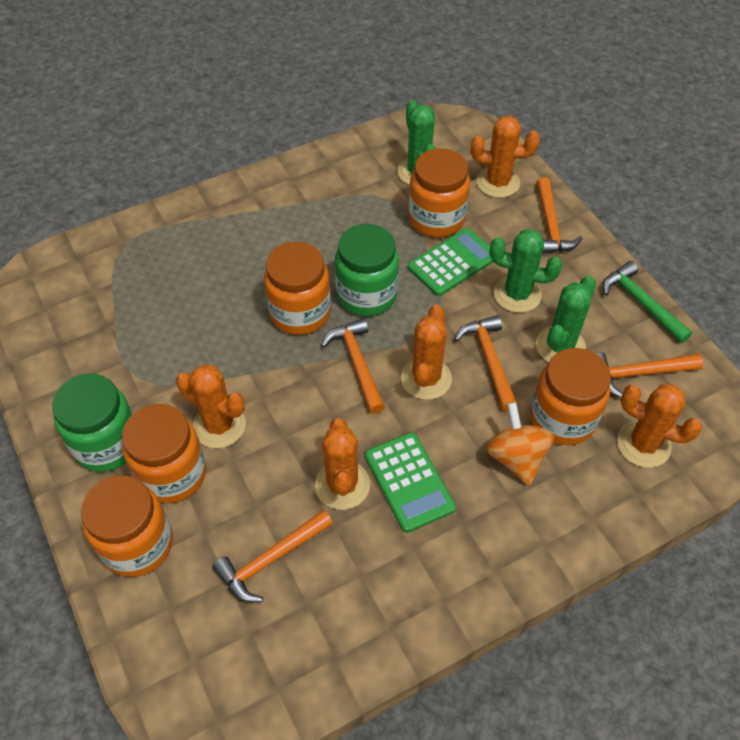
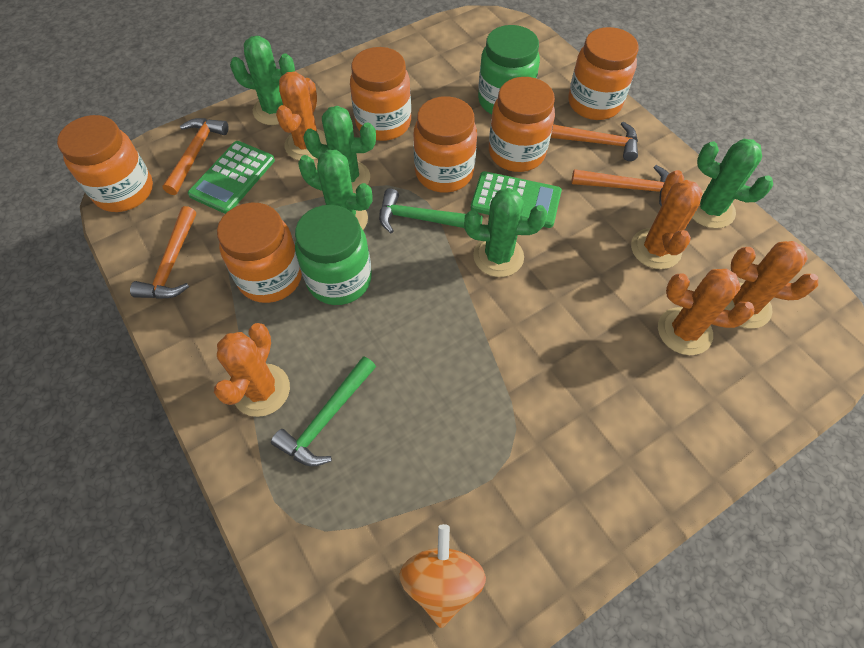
green cactus: [397,101,436,185] [490,229,562,313] [536,276,596,362] = 3 -> [230,36,295,125] [298,150,373,229] [303,106,376,193] [464,188,547,277] [692,139,773,229] = 5
green hammer: [603,261,692,343] = 1 -> [271,356,376,467] [379,188,483,233] = 2
orange hammer: [213,509,333,602] [321,318,385,414] [455,315,517,411] [536,177,583,254] [595,352,703,398] = 5 -> [130,206,196,299] [162,118,229,195] [551,122,638,161] [571,165,669,206] = 4
orange jar: [81,475,173,577] [122,404,206,503] [264,242,331,335] [409,148,470,237] [530,348,611,445] = 5 -> [57,115,153,212] [217,203,302,303] [350,47,411,141] [413,96,477,193] [489,77,555,172] [568,27,639,120] = 6

